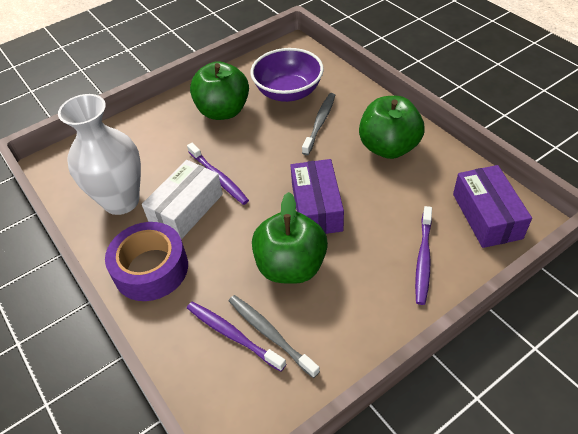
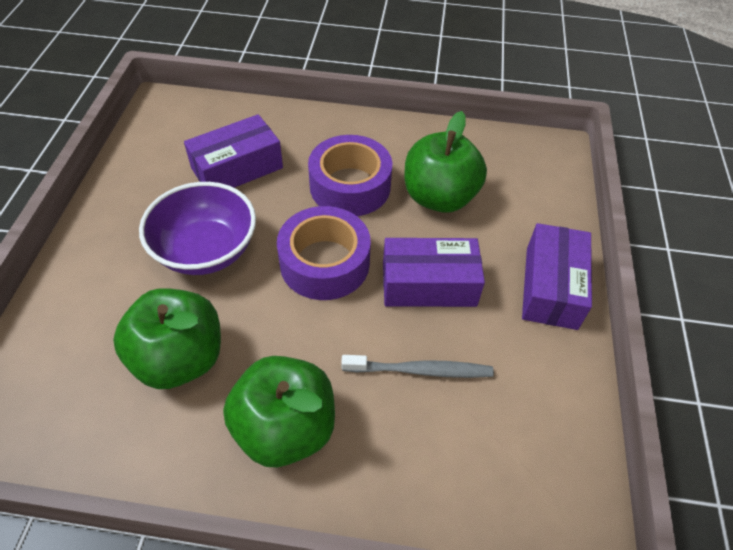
grey toothbrush: [229,295,320,378] [302,93,335,155] = 2 -> [341,355,494,378] = 1
purple box: [290,159,344,234] [453,165,532,248] = 2 -> [184,114,283,188] [383,238,485,307] [522,223,592,330] = 3
purple tape: [105,222,188,301] = 1 -> [277,206,371,300] [308,135,392,216] = 2
purple toothbrush: [187,143,249,205] [187,302,286,372] [415,206,432,305] = 3 -> none = 0
white box: [142,160,223,240] = 1 -> none = 0
white vase: [58,94,141,215] = 1 -> none = 0

